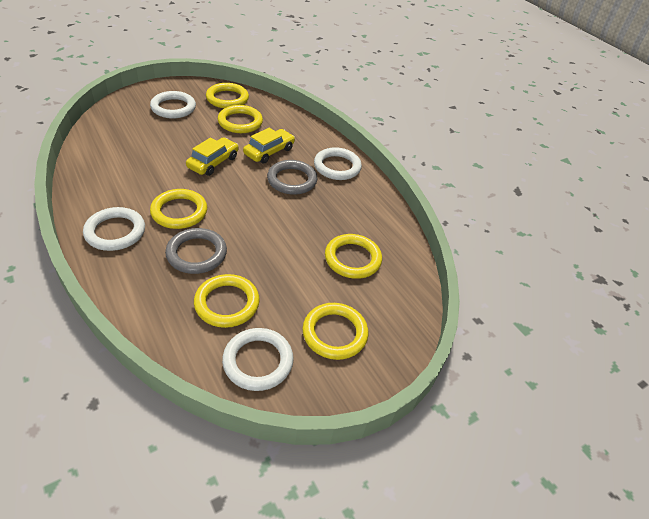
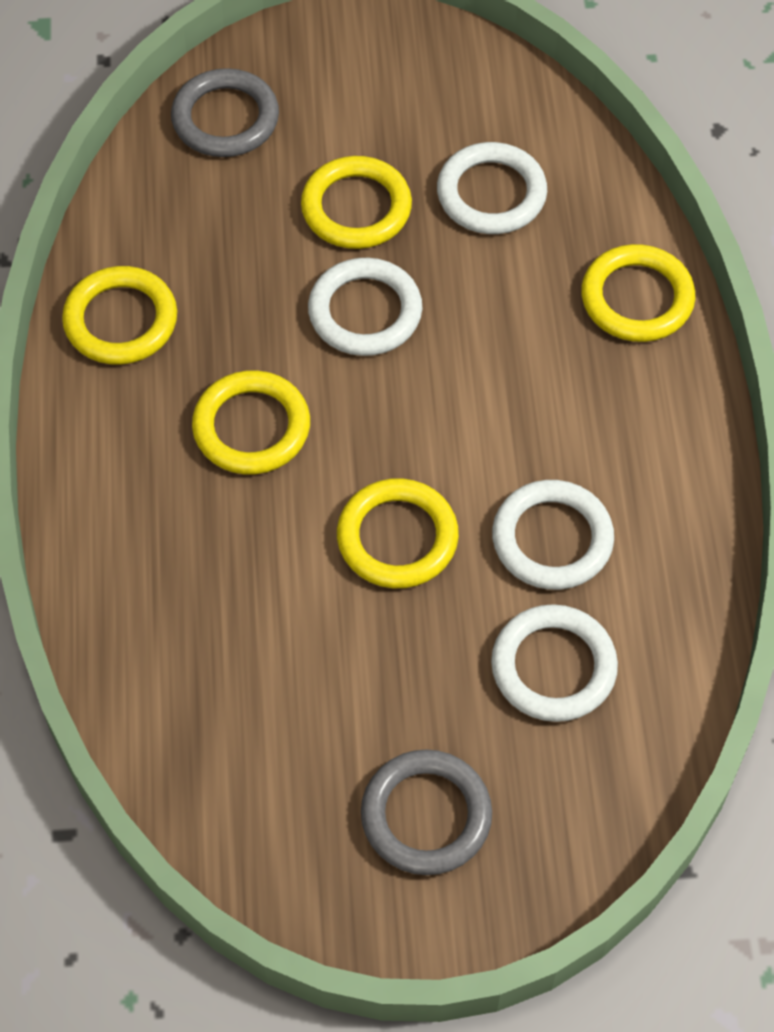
yellow car: [186,137,239,176] [243,128,295,164] = 2 -> none = 0
yellow ring: [150,189,207,229] [194,274,260,328] [206,83,249,108] [218,105,263,133] [302,303,368,360] [325,234,382,279] = 6 -> [62,266,177,365] [192,370,310,474] [301,156,412,249] [337,478,459,588] [581,244,695,342] = 5

